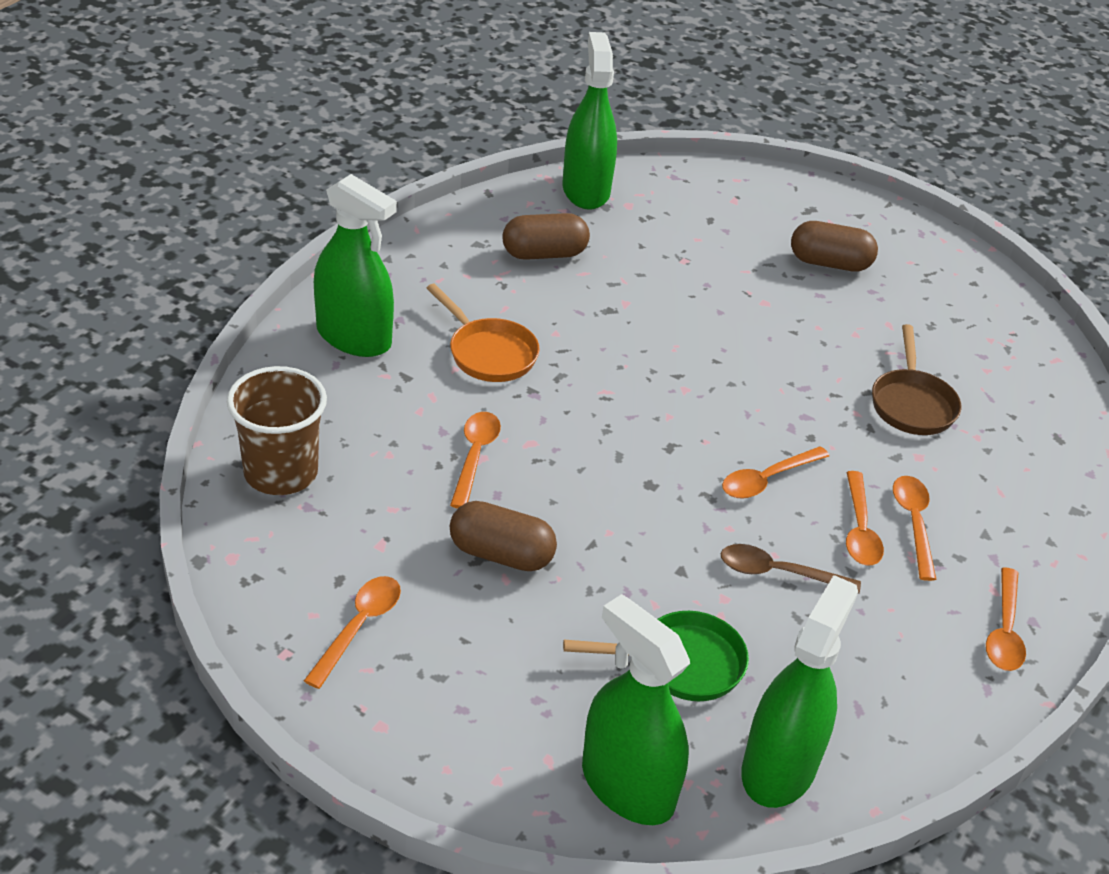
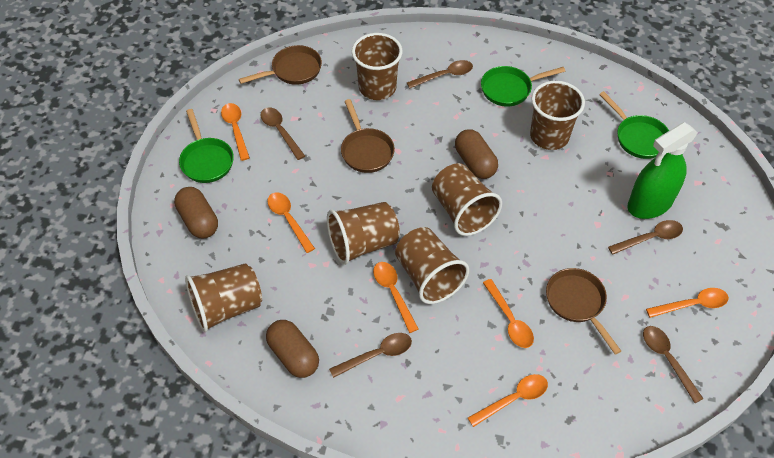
brown cup: [227,366,327,495] = 1 -> [185,263,262,332] [327,202,400,265] [352,33,403,100] [395,227,469,304] [432,163,502,236] [530,81,585,150] = 6
brown pan: [872,324,962,435] = 1 -> [239,45,322,85] [341,99,395,173] [546,268,621,355] = 3
brown spoon: [721,544,861,594] = 1 -> [260,107,305,160] [329,333,412,378] [407,60,473,89] [608,220,683,255] [643,326,703,403] = 5
green pan: [563,611,749,701] = 1 -> [179,109,234,183] [481,66,565,107] [599,91,669,159] = 3
green spray bottle: [314,174,397,357] [563,32,617,210] [582,594,690,825] [741,575,858,808] = 4 -> [628,122,698,219] = 1
orange pan: [426,283,540,382] = 1 -> none = 0

